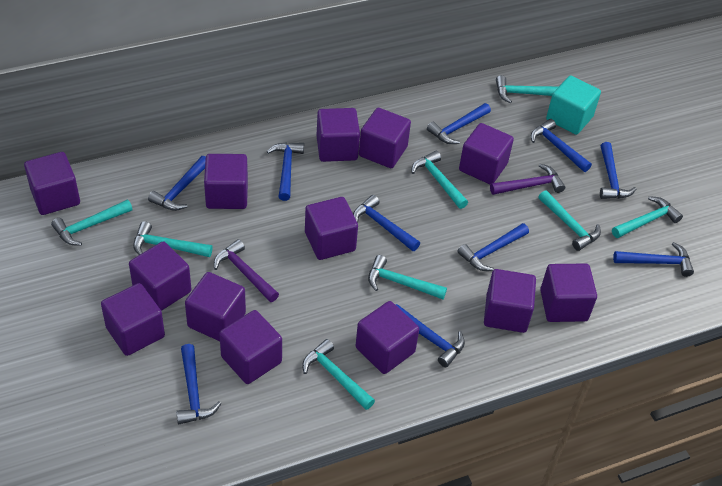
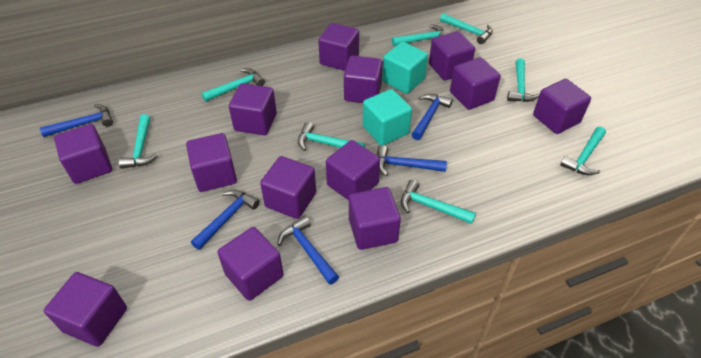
blue hammer: [148,156,206,211] [176,344,221,424] [267,142,304,201] [353,195,420,251] [396,304,465,367] [427,103,491,144] [457,223,529,271] [531,119,592,172] [600,142,636,199] [613,242,694,277] = 10 -> [40,104,113,137] [191,190,260,250] [277,216,339,285] [377,145,447,176] [411,94,453,140] = 5
purple hammer: [214,239,279,302] [490,164,565,195] = 2 -> none = 0
turquoise cube: [546,75,601,135] = 1 -> [363,89,412,145] [382,42,428,94] = 2

